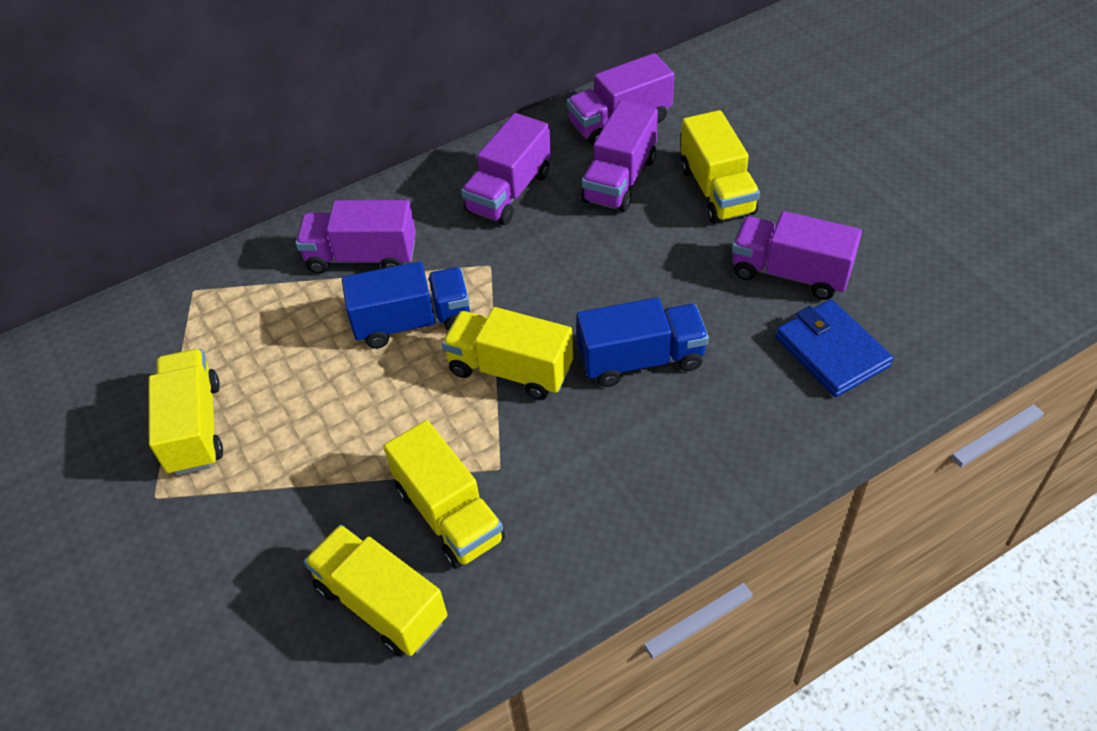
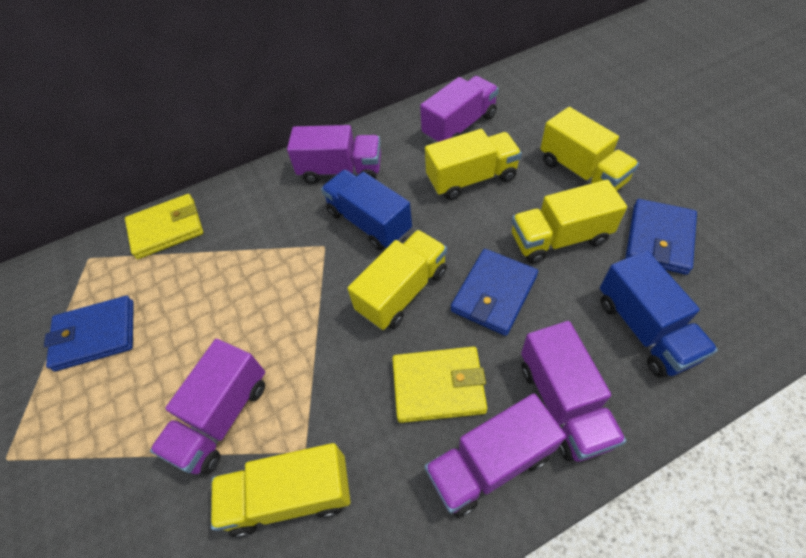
blue wallet: [776,299,893,397] = 1 -> [44,296,134,371] [451,249,538,336] [625,199,697,275] = 3
yellow wallet: none = 0 -> [125,194,203,259] [392,346,487,423] = 2

